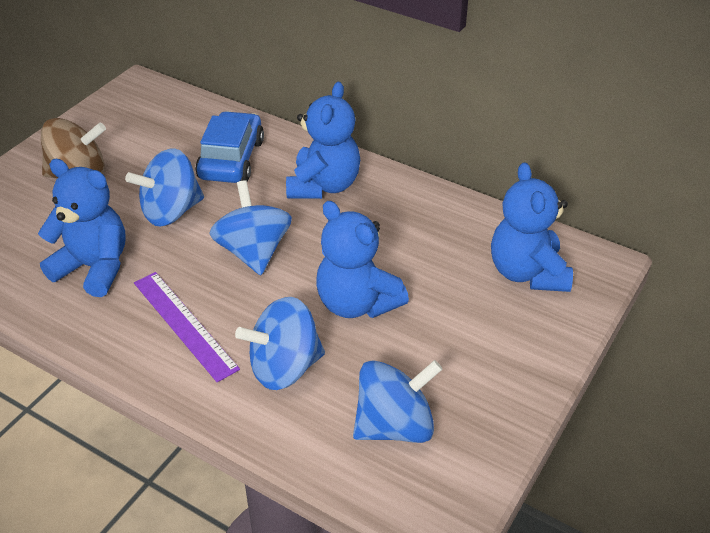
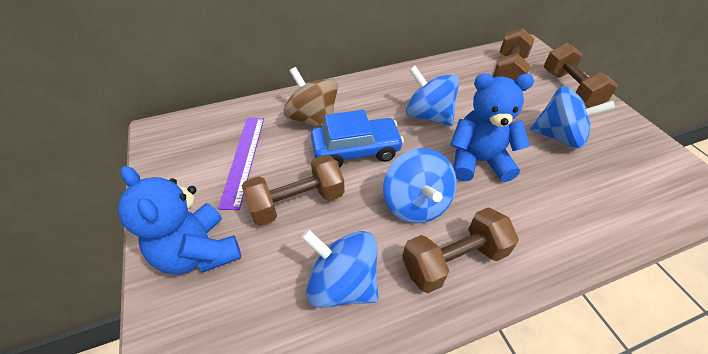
blue teddy bear: [38,159,126,297] [286,82,360,199] [316,201,409,318] [491,162,573,292] = 4 -> [118,166,241,275] [450,73,534,182] = 2
brown dumbbell: none = 0 -> [242,155,344,226] [402,207,519,293] [493,28,534,81] [544,43,618,108] = 4

